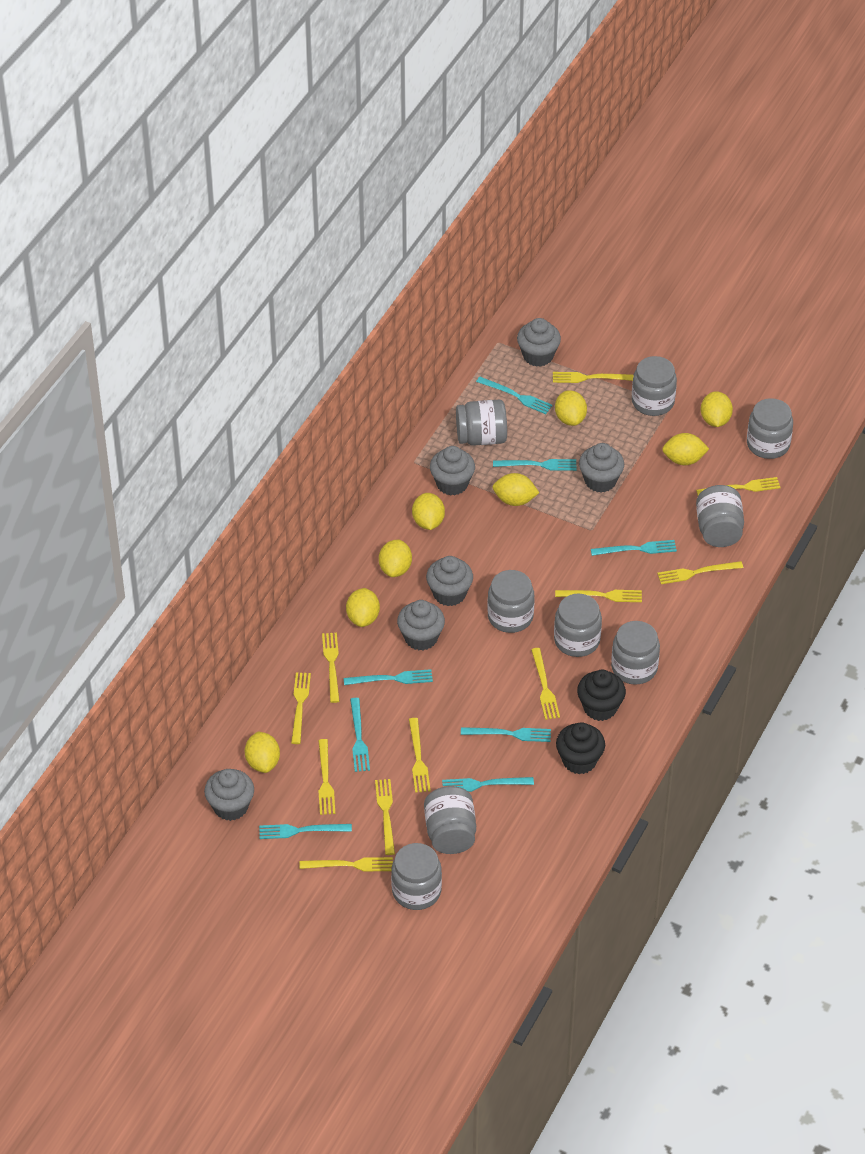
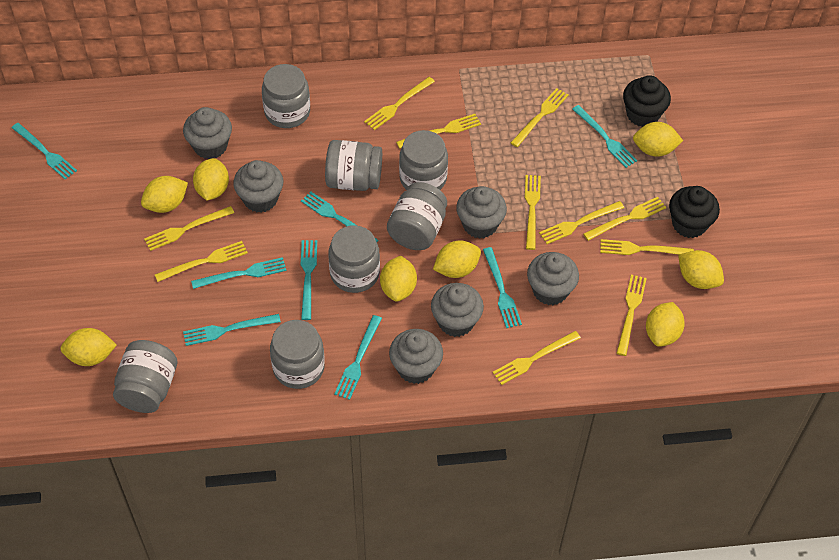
grey jar: [391,843,442,910] [424,786,476,854] [456,400,507,446] [487,570,534,633] [554,593,602,657] [611,621,660,685] [632,356,677,416] [696,485,744,547] [747,398,793,459] = 9 -> [113,340,177,413] [262,64,310,128] [270,320,325,389] [325,140,382,191] [329,225,380,293] [387,182,447,250] [399,130,448,190] = 7

